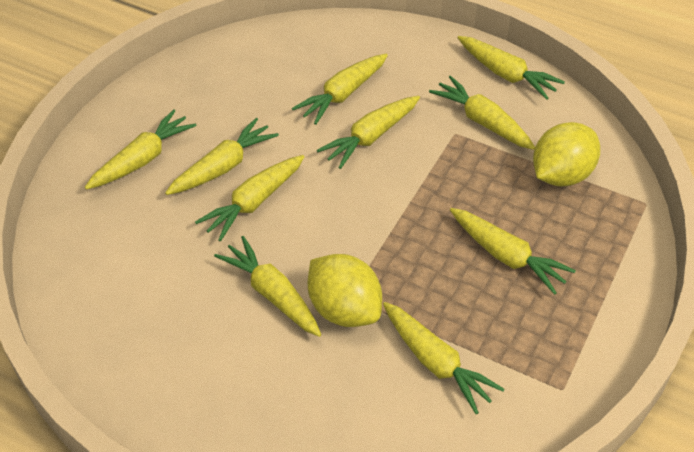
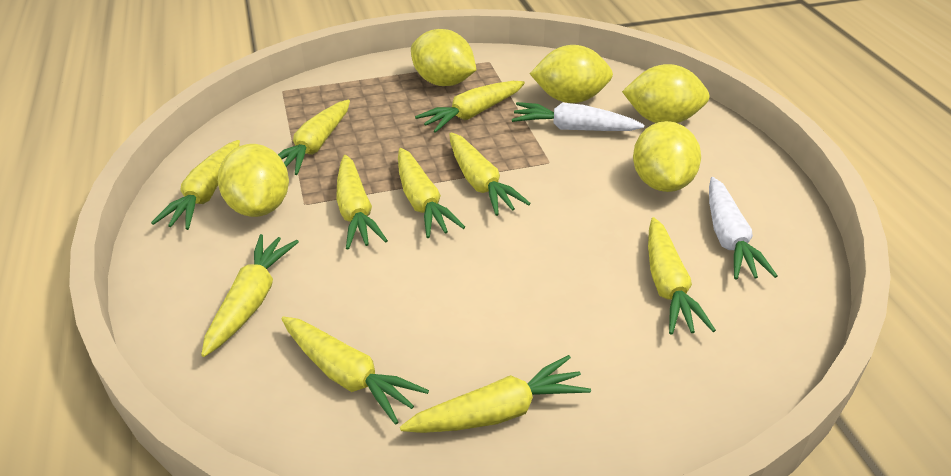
white carrot: none = 0 -> [512,102,644,131] [709,177,778,280] = 2
yellow lemon: [308,254,382,327] [533,122,600,186] = 2 -> [218,144,289,217] [411,29,477,86] [530,45,613,103] [622,64,710,123] [633,121,701,192] = 5

